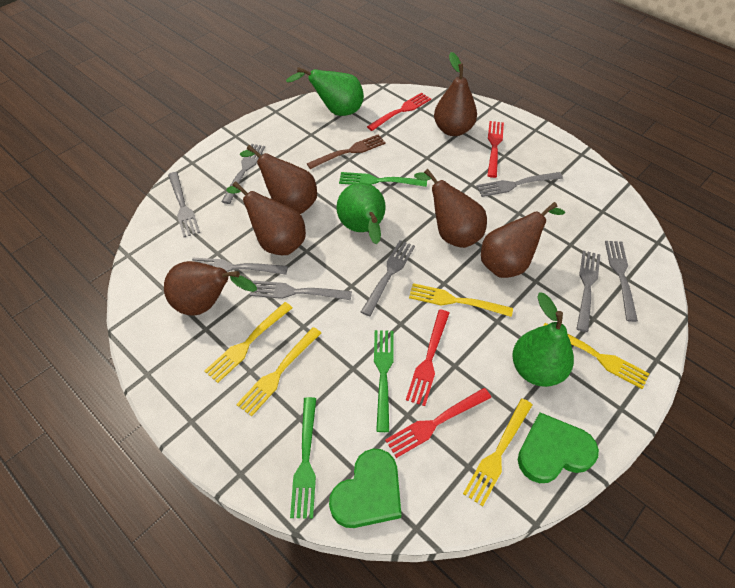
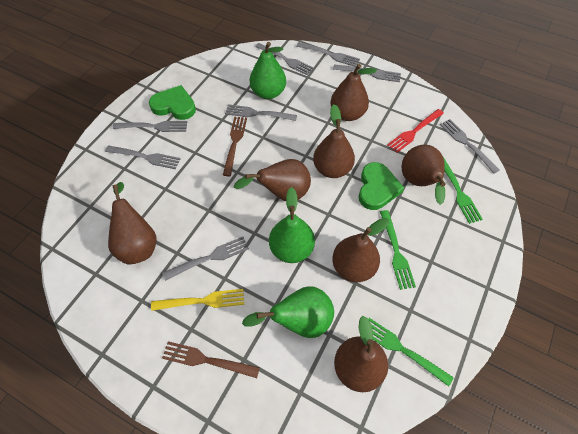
brown fork: [307,134,386,169] = 1 -> [162,341,260,378] [223,117,247,176] = 2
brown pear: [164,261,257,316] [226,181,306,255] [240,145,317,214] [414,169,487,248] [434,52,477,136] [481,202,565,278] = 6 -> [108,182,157,265] [233,159,311,201] [313,104,355,178] [330,64,377,121] [332,218,389,282] [334,316,388,392] [402,145,446,205] = 7
red fork: [367,92,431,131] [385,388,491,458] [406,310,449,406] [487,121,504,178] = 4 -> [387,109,444,153] = 1
yellow fork: [204,302,292,383] [236,327,321,417] [409,283,513,317] [463,398,532,506] [543,323,650,389] = 5 -> [151,289,244,311] = 1

